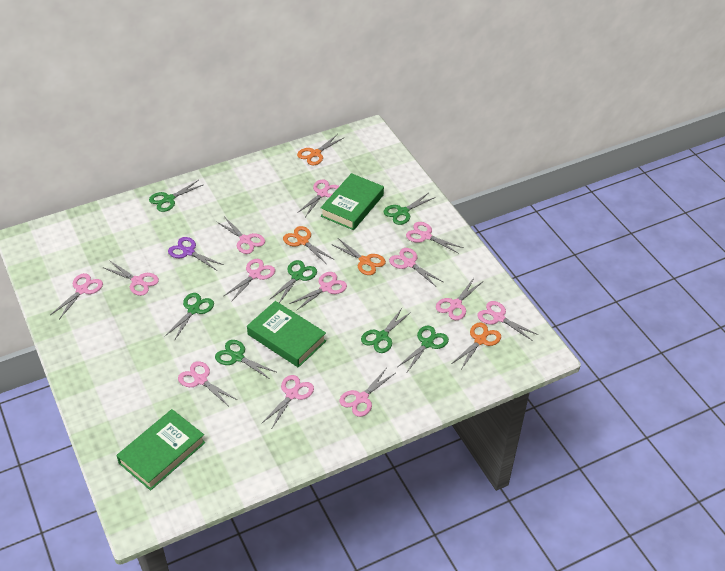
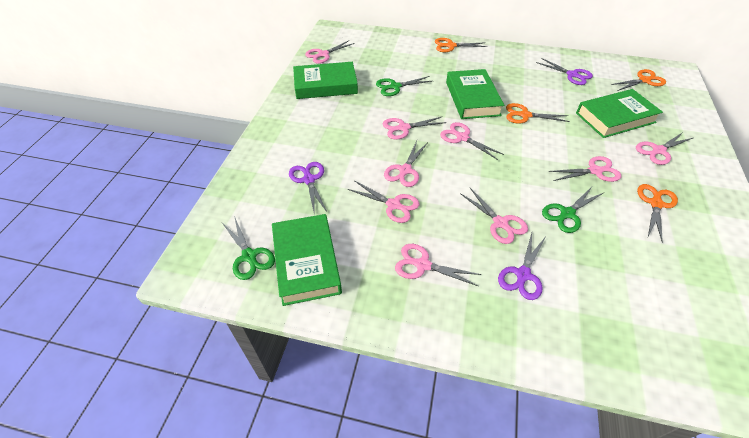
green book: [116,409,205,491] [247,301,326,368] [321,173,384,230] = 3 -> [272,214,342,306] [293,62,358,99] [446,69,504,119] [576,89,663,138] = 4
green scissors: [149,180,203,212] [165,293,214,341] [215,340,276,379] [269,260,317,303] [361,308,411,353] [384,193,436,225] [399,326,449,372] = 7 -> [223,216,275,280] [376,76,432,96] [542,187,603,233] = 3
pink scissors: [50,273,103,319] [102,260,159,296] [178,361,237,406] [217,216,265,254] [224,259,275,301] [261,375,314,428] [289,272,347,311] [297,179,339,217] [339,369,395,417] [389,248,443,286] [406,222,463,254] [436,278,482,320] [477,301,539,341] = 13 -> [305,41,355,64] [347,181,420,223] [382,117,446,140] [384,141,428,187] [395,244,481,286] [440,122,504,160] [460,188,528,244] [549,156,622,182] [636,132,693,165] = 9
purple scissors: [168,237,224,270] = 1 -> [289,162,328,216] [498,233,546,300] [536,58,593,85] = 3

